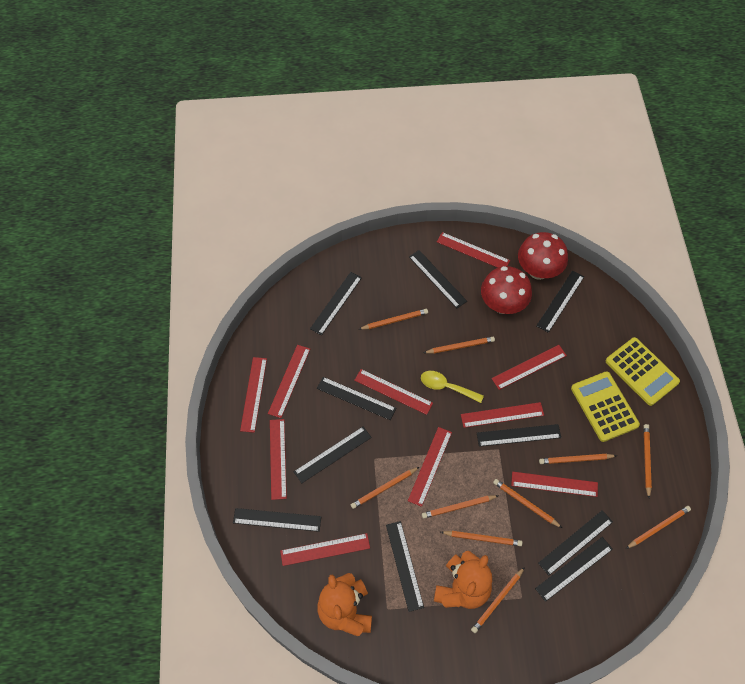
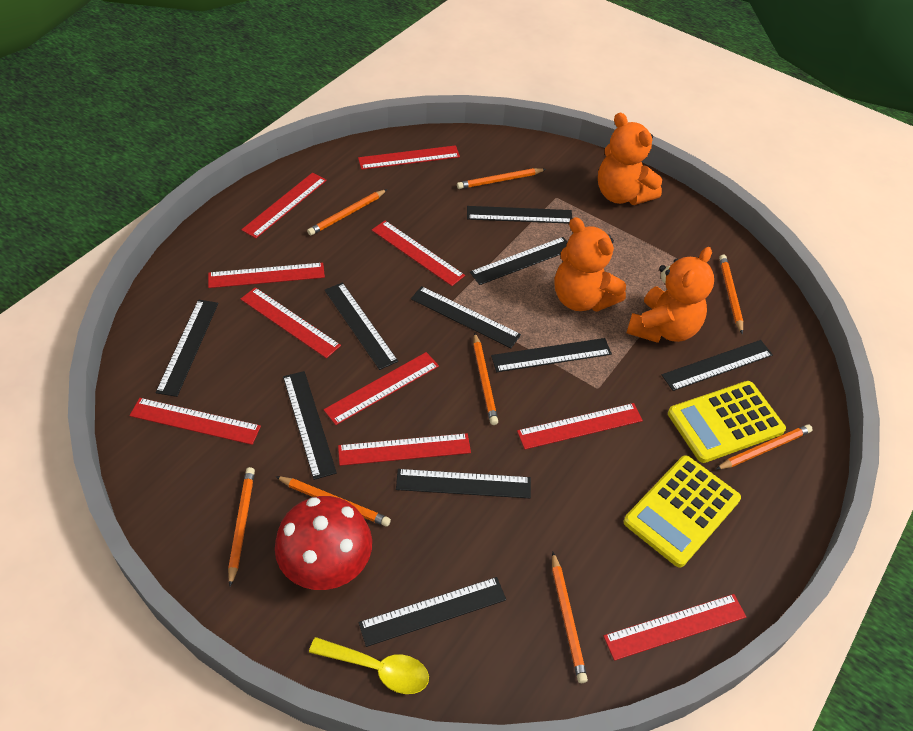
orange pencil: [351,467,419,509] [359,309,428,330] [422,495,499,518] [424,337,495,353] [441,531,522,546] [471,567,525,633] [493,479,562,528] [539,454,617,464] [626,506,691,549] [644,424,652,498] = 10 -> [228,467,255,587] [275,476,391,527] [307,189,387,236] [457,168,546,189] [473,332,498,425] [552,551,588,683] [715,424,813,470] [719,255,743,334] = 8
orange teddy bear: [317,573,372,636] [434,551,492,609] = 2 -> [555,217,626,312] [598,112,662,205] [627,247,714,343] = 3
red mushroom: [481,266,532,314] [518,232,568,280] = 2 -> [275,496,372,590] = 1

